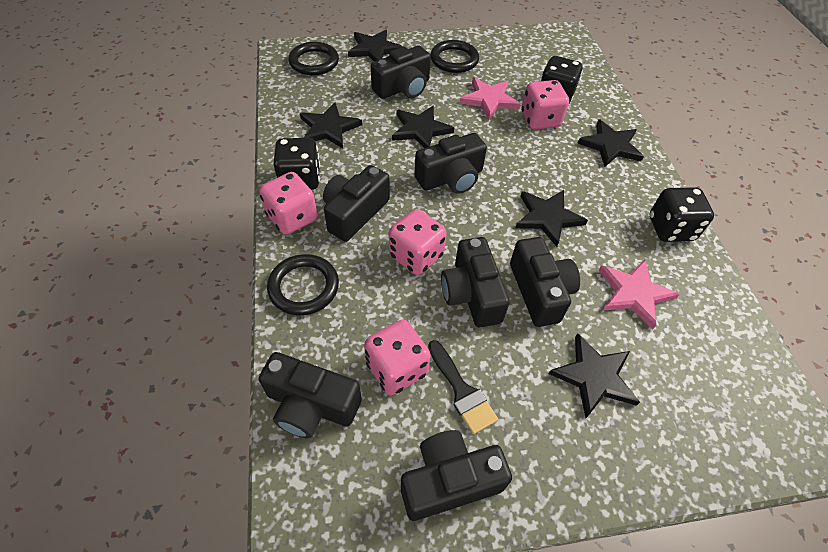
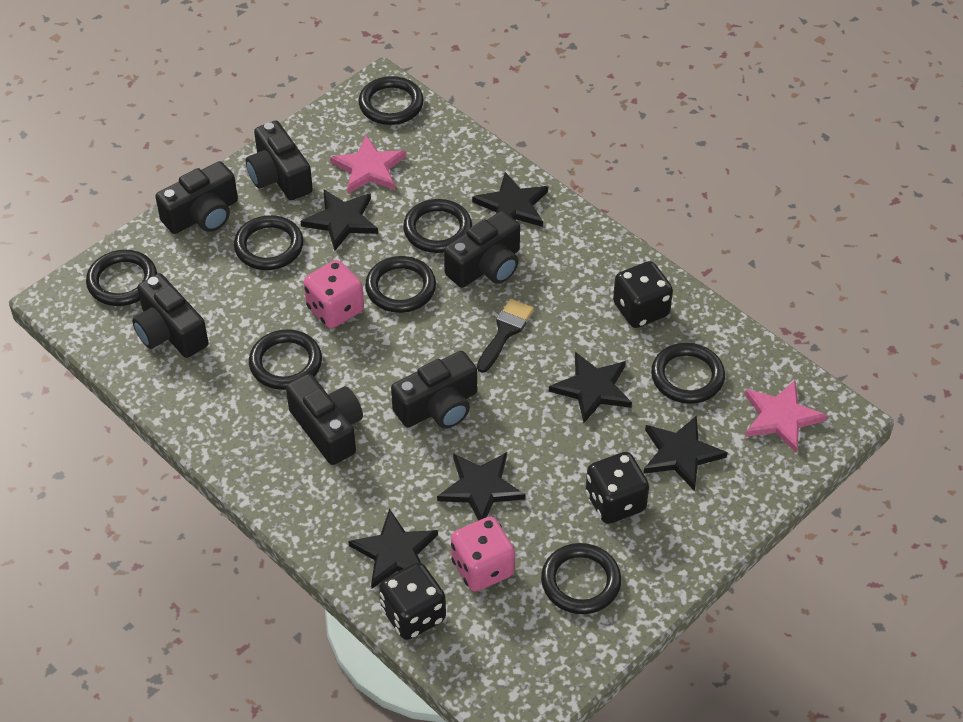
black camera: [259,352,362,438] [323,165,390,242] [371,46,431,99] [401,430,512,521] [414,133,487,194] [441,237,509,328] [510,237,580,327] = 7 -> [132,273,209,358] [155,161,238,234] [246,120,313,200] [286,374,363,465] [391,351,477,428] [444,211,520,288] = 6
black ring: [267,254,339,315] [288,42,339,75] [430,40,479,73] = 3 -> [86,250,157,306] [234,215,303,270] [249,329,322,390] [359,76,424,125] [365,256,436,313] [403,199,472,253] [541,543,621,614] [651,343,725,404] = 8
pink dice: [259,172,318,235] [364,319,431,395] [389,209,447,275] [521,80,569,130] = 4 -> [304,260,364,328] [451,517,515,591] = 2

